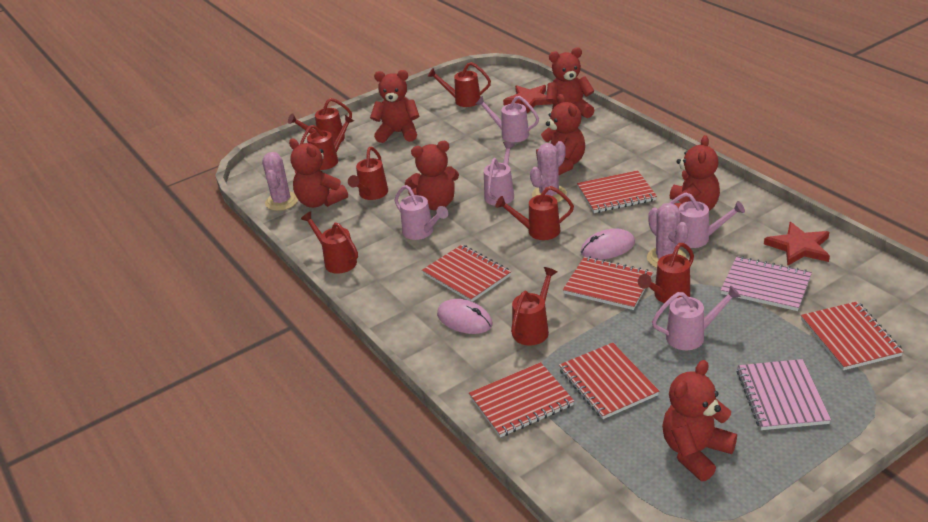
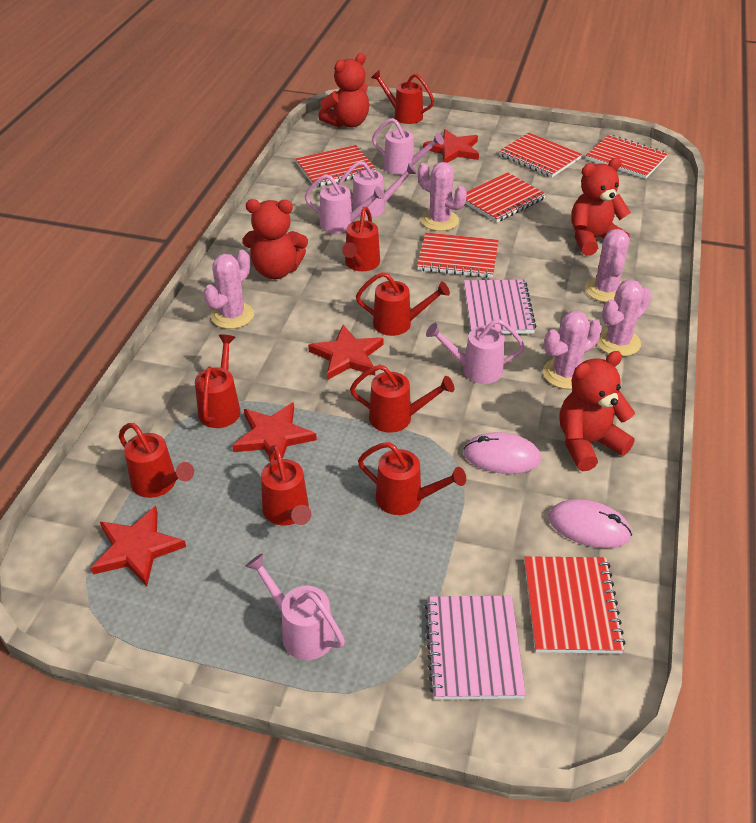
pink cactus: [262,152,298,211] [530,141,567,203] [647,203,689,268] = 3 -> [203,250,254,329] [418,162,467,231] [543,310,602,389] [585,229,630,302] [597,279,652,356] = 5
red star: [503,85,553,114] [764,222,830,266] = 2 -> [91,506,186,587] [232,402,317,460] [308,325,383,380] [423,129,479,163] = 4
red teddy bear: [289,138,348,208] [370,70,420,143] [405,141,459,210] [536,94,585,175] [546,47,594,118] [662,360,737,481] [670,135,720,211] = 7 -> [243,199,308,279] [318,53,369,128] [560,351,635,471] [571,157,631,256] = 4

